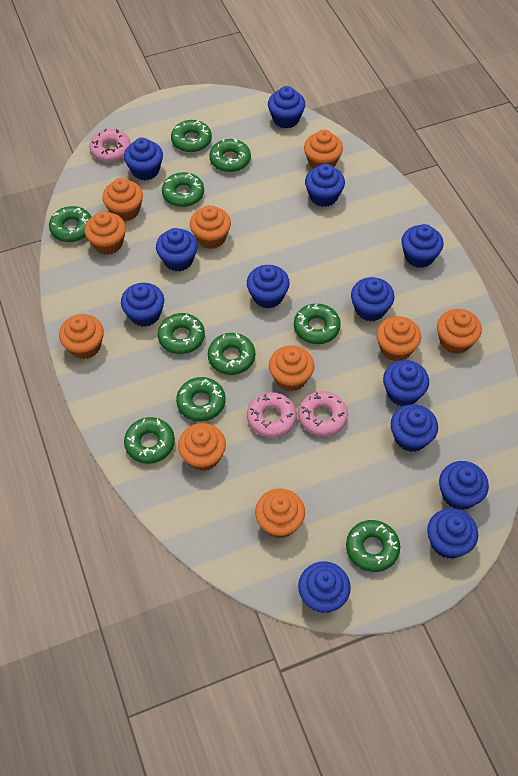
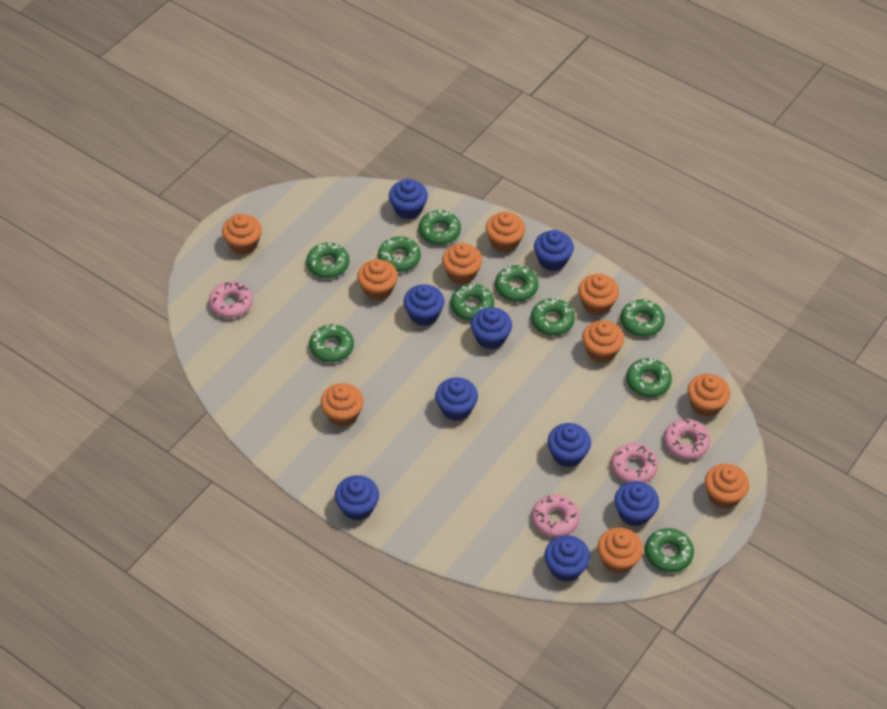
blue cupcake: [121,283,164,327] [124,138,163,180] [156,228,198,271] [247,265,290,309] [268,86,305,129] [298,561,351,613] [305,164,345,207] [351,277,395,321] [383,360,429,406] [391,404,438,452] [401,224,444,268] [427,508,478,559] [439,461,489,510] = 13 -> [335,475,379,520] [389,179,428,220] [404,284,444,326] [435,377,478,421] [471,307,512,349] [534,230,574,271] [544,535,590,582] [548,423,591,467] [614,481,659,526] = 9
pink donut: [89,129,131,162] [247,392,297,438] [298,391,348,436] = 3 -> [209,281,253,318] [532,495,580,538] [611,443,658,483] [664,419,711,460] = 4

